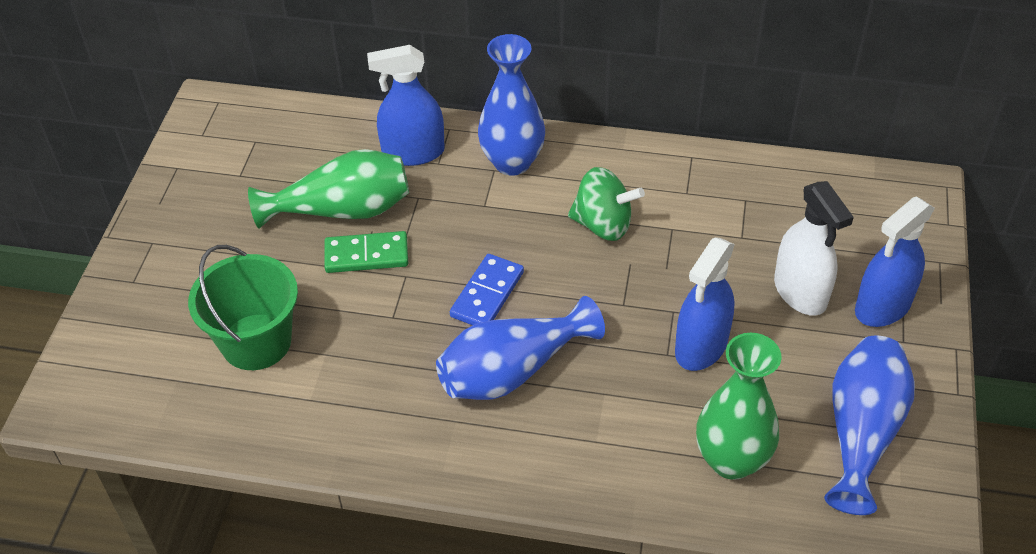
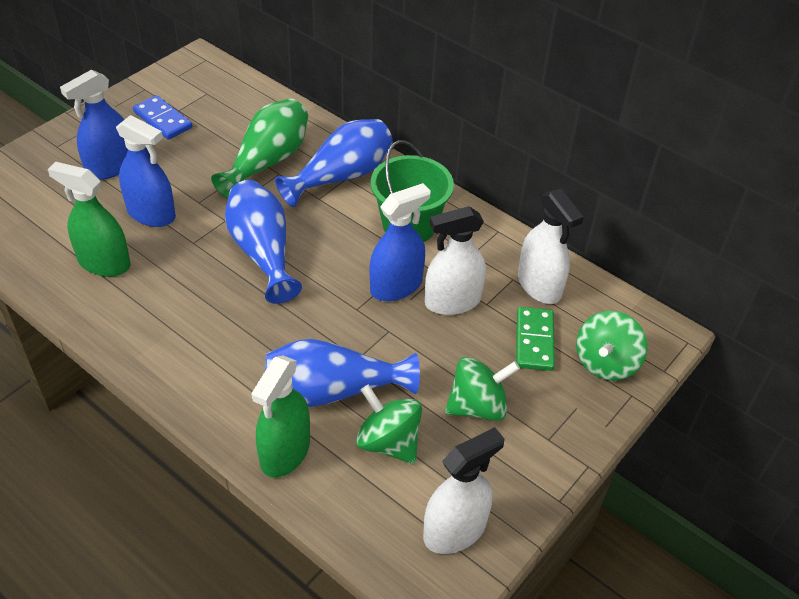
green spinning top: [568,167,645,241] = 1 -> [356,385,422,464] [445,357,520,421] [576,311,648,381] = 3
green spray bottle: none = 0 -> [48,162,131,277] [251,355,310,478] = 2
green vase: [248,149,409,229] [696,333,781,480] = 2 -> [211,98,308,198] = 1
white spray bottle: [774,181,854,316] = 1 -> [423,427,505,554] [425,206,486,315] [518,189,584,304] = 3

